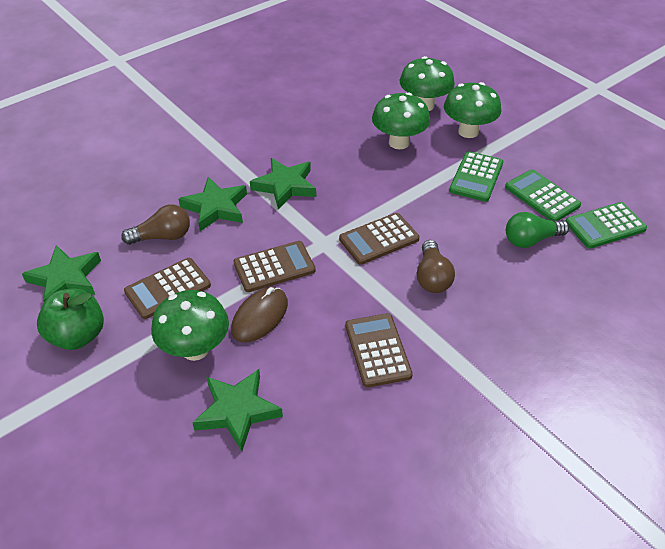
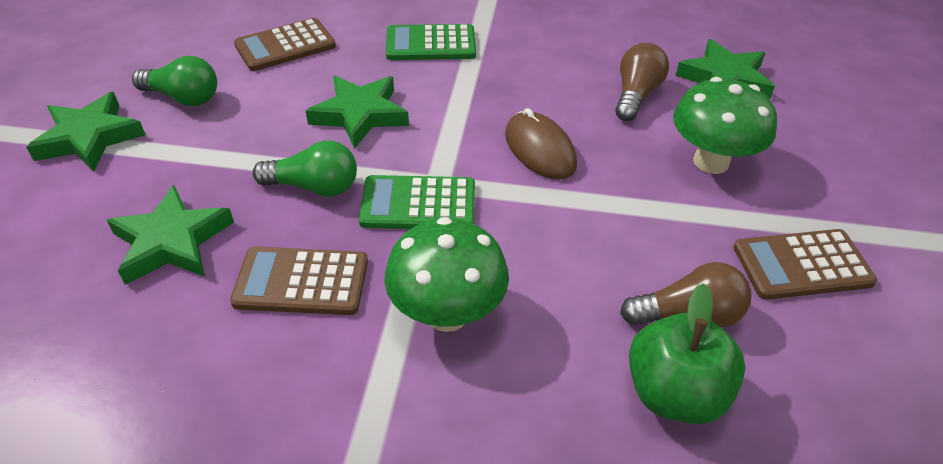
brown calculator: [124,258,211,319] [233,241,316,292] [339,213,419,265] [345,313,413,388] = 4 -> [230,246,368,315] [234,18,336,71] [733,229,877,300] = 3
green calculator: [449,151,503,202] [505,169,581,221] [566,202,647,249] = 3 -> [359,175,475,229] [386,24,476,60] = 2
green light bulb: [506,212,569,248] = 1 -> [132,56,217,106] [253,140,357,197] = 2
green mushroom: [151,290,229,361] [372,92,430,149] [400,56,455,111] [444,82,501,138] = 4 -> [384,217,509,332] [673,77,777,174] = 2

